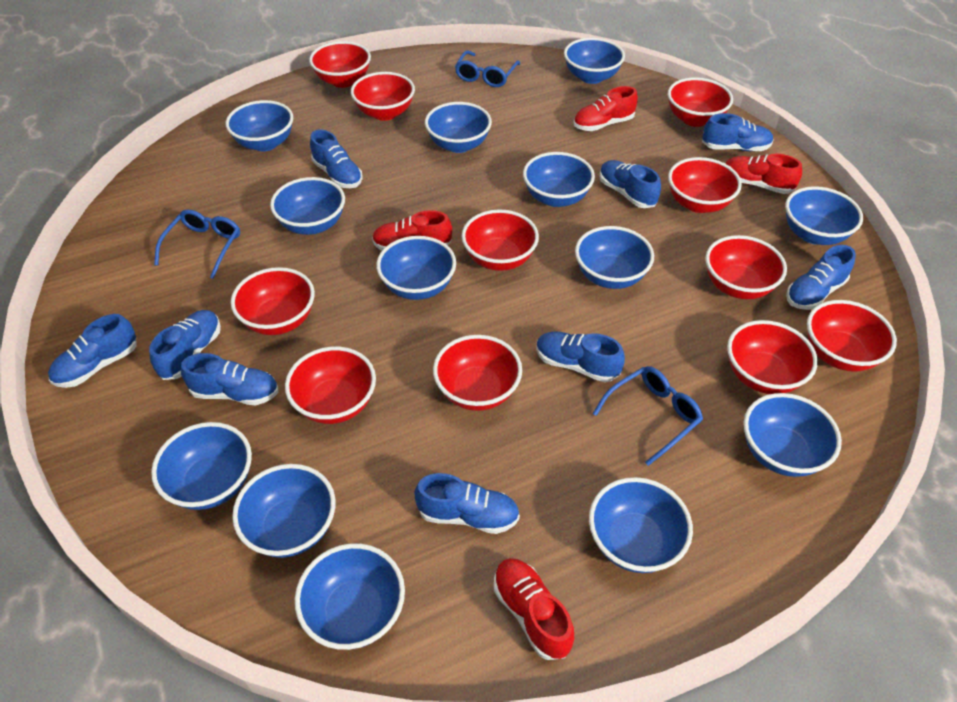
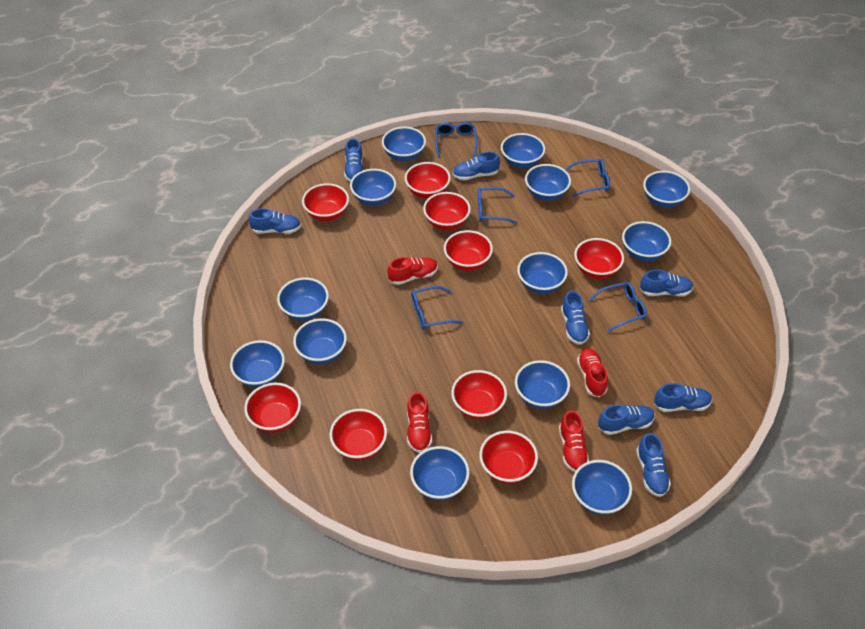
blue glasses: [154,209,240,279] [455,50,520,87] [592,366,703,466] = 3 -> [411,286,463,329] [435,122,478,157] [478,187,518,224] [565,159,610,197] [589,282,647,332] = 5
blue shoe: [48,314,137,388] [149,310,221,380] [181,353,278,406] [310,129,362,188] [415,473,520,534] [536,331,625,382] [599,160,661,208] [702,113,773,151] [786,245,856,310] = 9 -> [249,208,301,234] [344,138,363,182] [452,152,500,180] [561,291,590,345] [598,405,655,435] [636,433,671,497] [640,270,693,296] [654,383,712,412] = 8
red bowl: [231,267,315,335] [285,347,376,424] [309,41,371,88] [351,72,415,121] [433,335,522,411] [461,209,539,271] [668,77,733,127] [668,157,742,213] [705,235,787,299] [727,320,818,394] [807,300,897,372] = 11 -> [244,383,301,432] [302,183,349,221] [330,409,387,460] [405,162,451,198] [423,192,471,230] [444,230,493,271] [451,370,507,419] [479,431,538,484] [574,238,624,279] = 9

